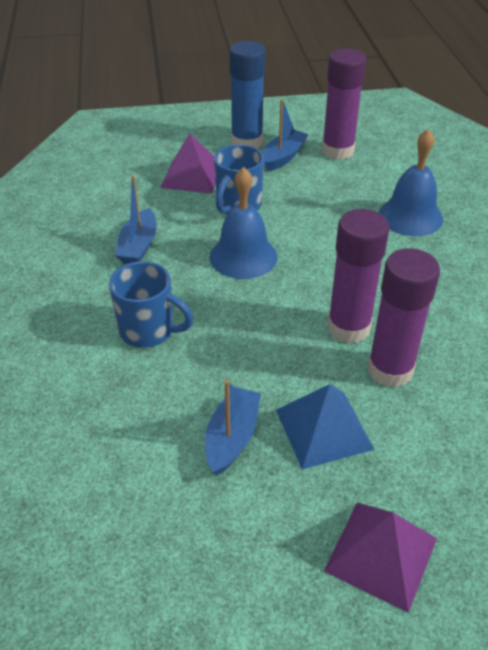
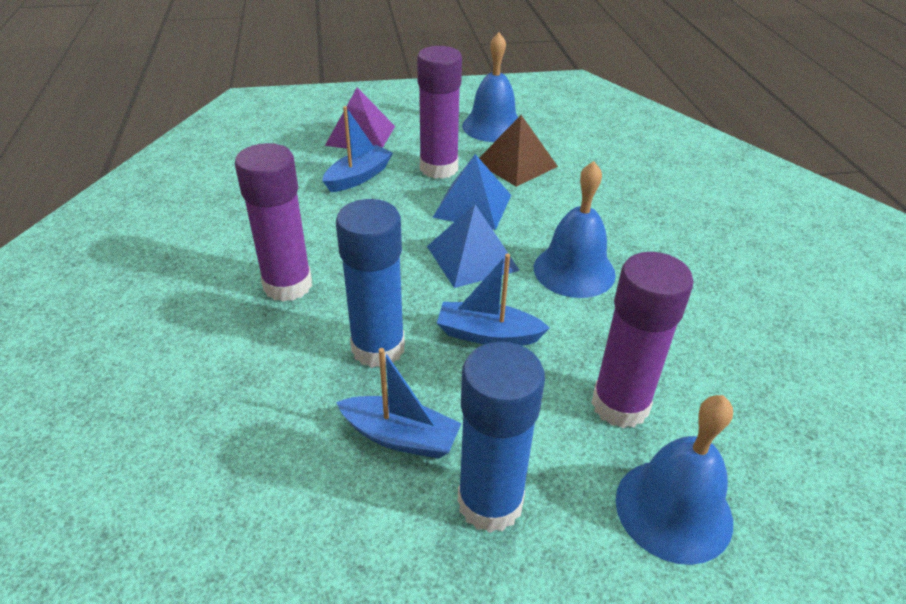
blue bell: [210,167,278,279] [379,129,443,236] = 2 -> [462,32,518,142] [534,161,616,298] [616,395,733,565] = 3
blue glue stick: [229,41,266,149] = 1 -> [336,199,405,368] [458,342,545,533] = 2
blue mug: [109,261,193,348] [214,144,264,214] = 2 -> none = 0
blue pyramid: [276,384,375,469] = 1 -> [427,204,520,288] [432,154,511,230] = 2
brown pyramid: none = 0 -> [479,115,558,187] = 1
purple pyramid: [160,133,216,194] [324,503,437,613] = 2 -> [325,87,395,149] = 1

